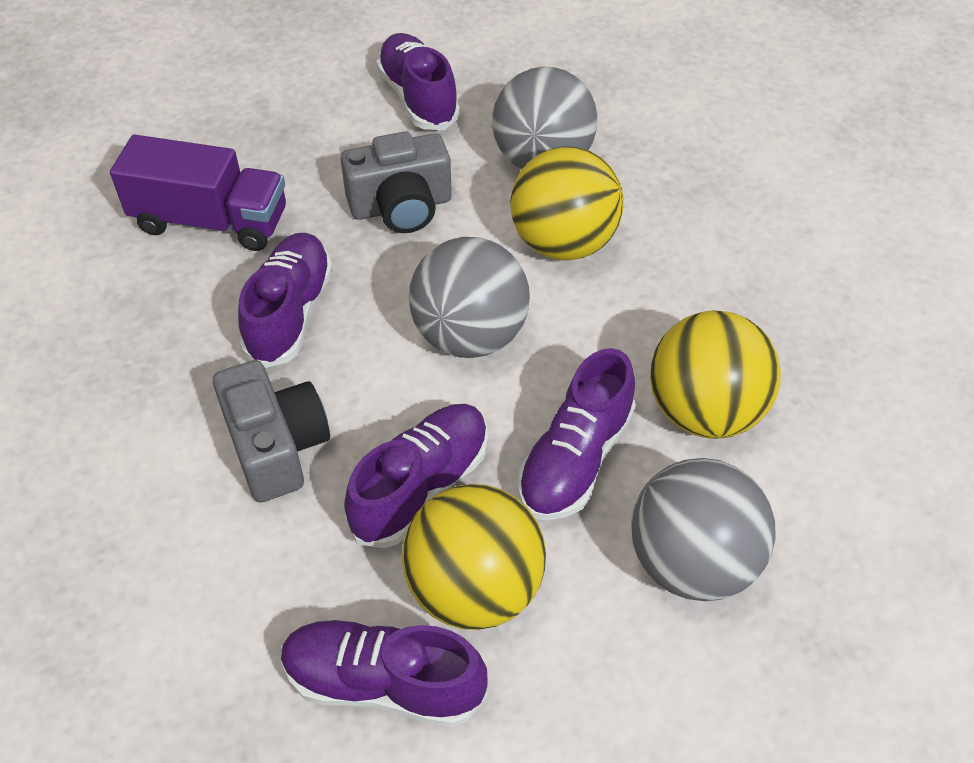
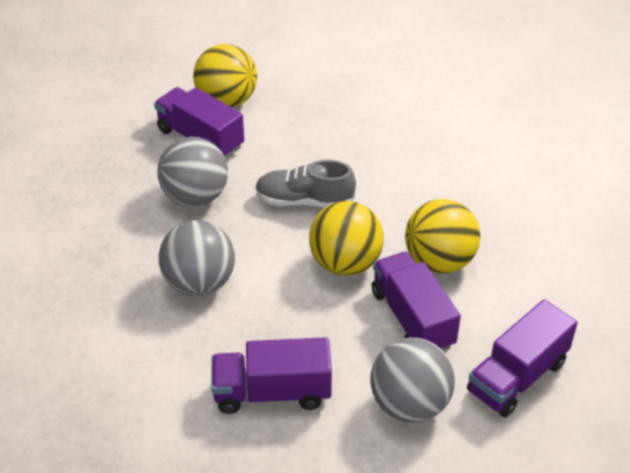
grey camera: [213,360,330,502] [341,131,452,233] = 2 -> none = 0
grey shoe: none = 0 -> [255,160,356,207] = 1
purple shoe: [238,233,333,368] [281,619,488,727] [344,404,488,548] [376,33,460,130] [518,348,636,521] = 5 -> none = 0
purple truck: [110,135,286,251] = 1 -> [154,87,244,159] [211,337,332,414] [372,252,461,351] [467,299,577,417] = 4

